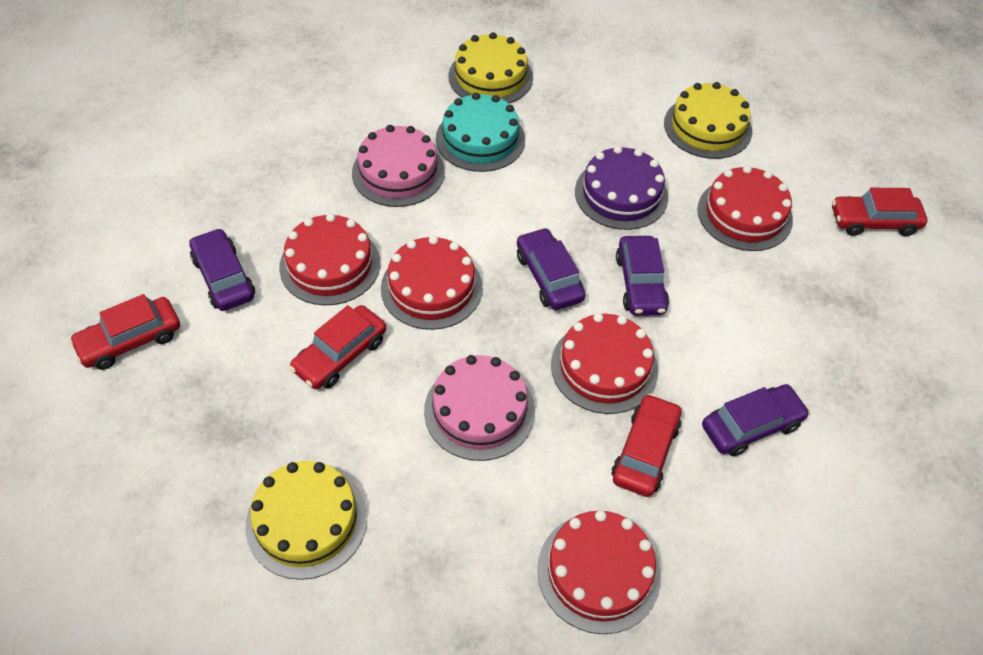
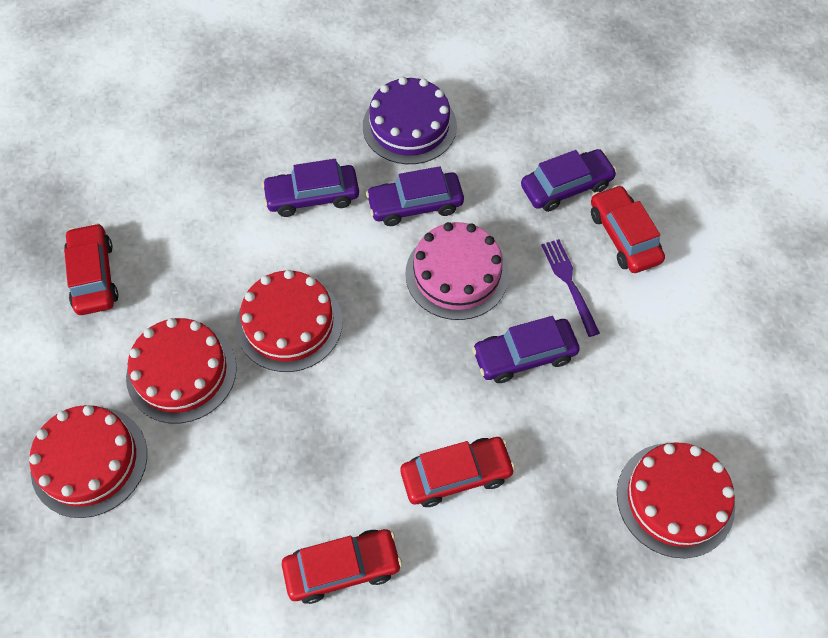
pink cake: [352,125,445,207] [424,355,535,461] = 2 -> [405,222,509,320] = 1
purple fork: none = 0 -> [541,239,600,337] = 1
red cake: [279,213,380,305] [381,236,483,330] [537,510,661,634] [551,313,658,414] [697,166,793,251] = 5 -> [29,405,147,518] [126,318,237,423] [236,270,343,372] [617,442,735,558] = 4
turquoise cake: [436,93,525,172] = 1 -> none = 0
yellow cake: [245,461,367,580] [449,32,533,103] [664,82,752,159] = 3 -> none = 0

